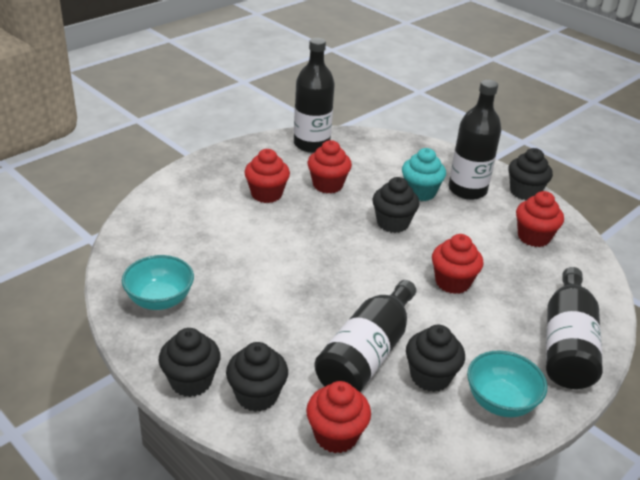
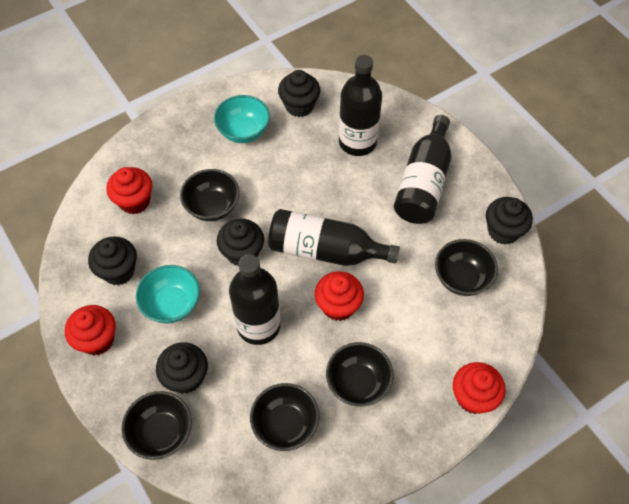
black bowl: none = 0 -> [122,391,192,460] [180,169,240,221] [250,383,320,451] [326,342,394,407] [435,239,498,296] = 5
red cupcake: [244,149,290,203] [306,381,371,453] [308,140,352,193] [432,234,484,294] [516,191,564,247] = 5 -> [65,305,116,355] [106,167,152,214] [315,271,364,321] [453,362,506,414] = 4
turquoise cupcake: [402,148,446,201] = 1 -> none = 0

